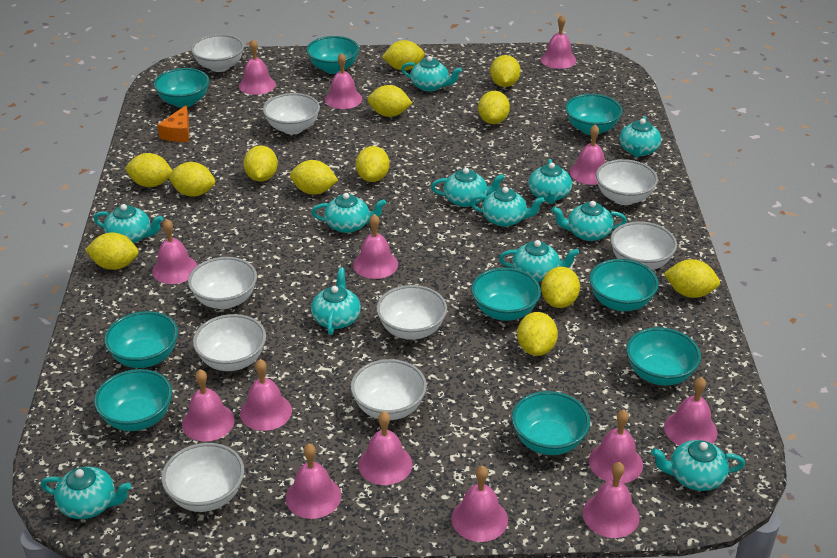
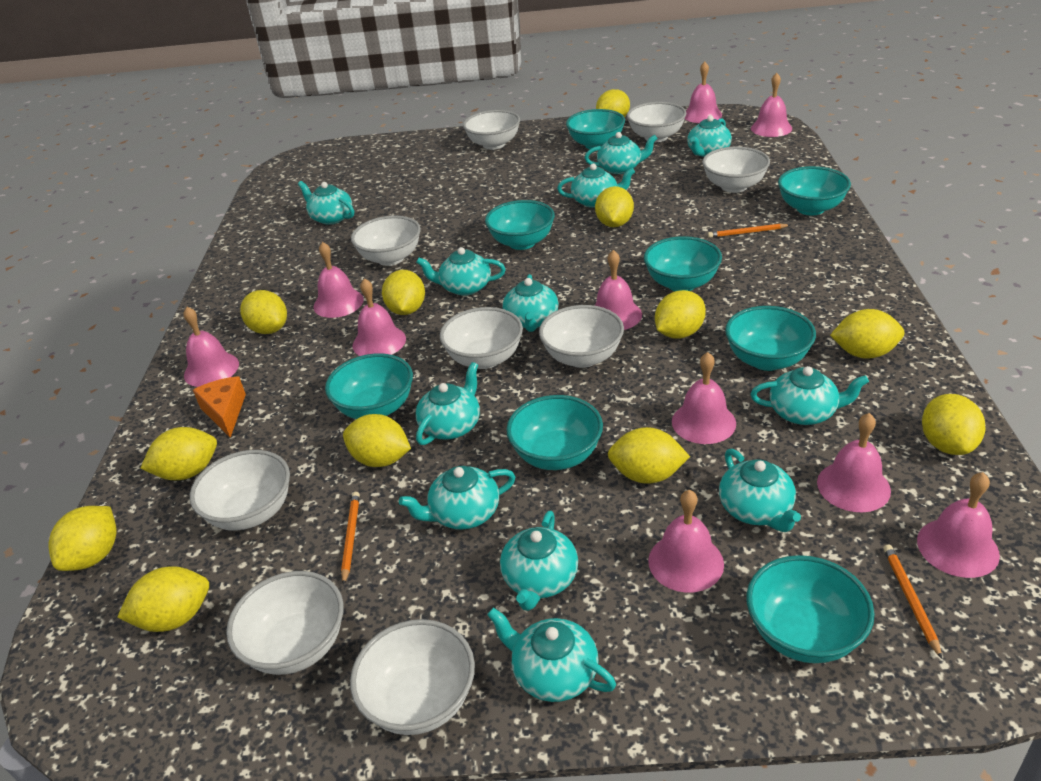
orange pencil: none = 0 -> [341,492,360,585] [708,223,790,238] [883,544,942,659] = 3
pink bell: [152,219,198,284] [182,369,235,441] [239,39,276,95] [240,359,292,431] [286,444,341,519] [325,53,362,109] [353,214,398,279] [358,411,412,485] [451,466,508,542] [541,15,576,69] [570,124,605,185] [583,462,640,538] [589,410,643,483] [664,377,717,445] = 14 -> [184,307,239,387] [313,242,364,318] [353,278,406,356] [594,250,642,330] [648,490,724,593] [672,352,736,444] [685,62,722,123] [751,73,792,137] [817,413,891,512] [917,472,1000,578] = 10
turquoise bowl: [94,369,172,431] [104,311,178,368] [154,68,209,108] [306,36,359,74] [471,268,541,321] [511,391,590,455] [565,94,623,135] [589,259,659,311] [626,327,701,386] = 9 -> [325,354,413,419] [485,200,555,250] [506,395,603,470] [566,109,625,149] [644,236,722,291] [725,306,816,371] [746,555,875,663] [778,166,851,215] = 8
yellow lemon: [85,232,139,270] [126,153,173,187] [168,162,215,197] [243,145,278,182] [290,160,338,195] [356,146,390,182] [368,85,412,117] [382,40,425,70] [478,91,510,124] [490,55,521,87] [517,312,558,356] [541,267,580,308] [664,259,720,298] = 13 -> [49,506,117,571] [117,566,209,632] [140,427,217,480] [240,290,287,334] [343,414,411,467] [382,270,425,315] [595,186,634,227] [596,89,630,117] [608,427,690,484] [655,290,706,338] [830,309,905,359] [922,394,985,455] = 12

